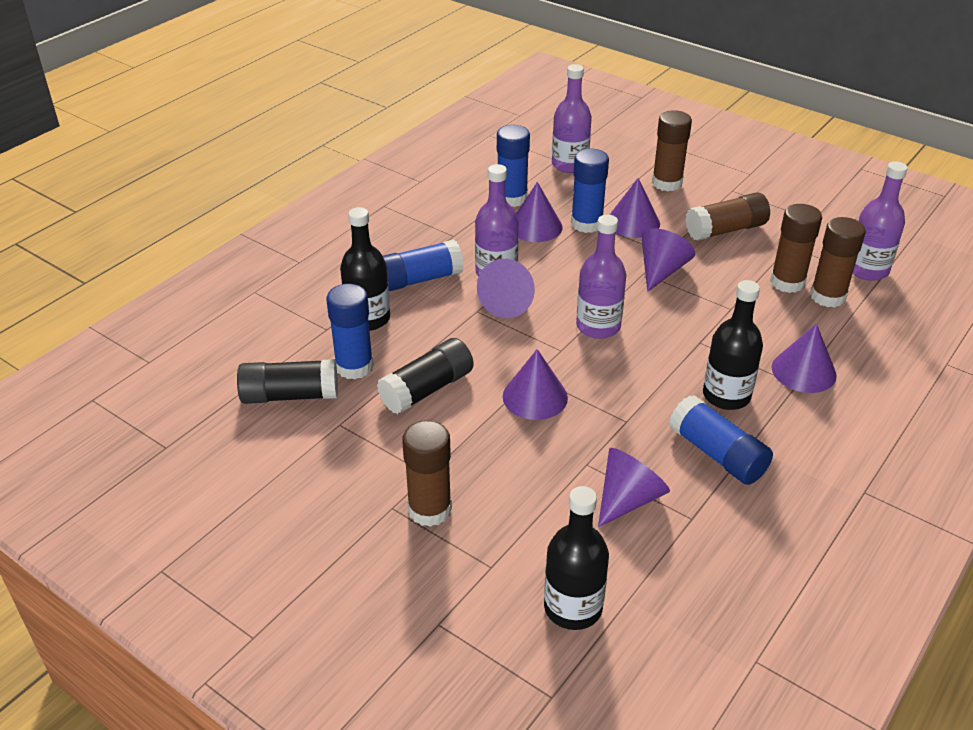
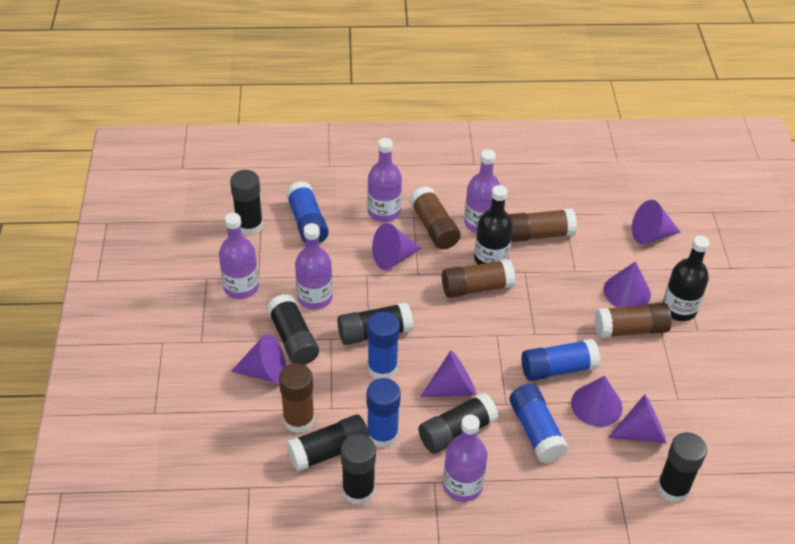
black bottle: [340,207,390,331] [544,486,609,630] [703,280,763,410] = 3 -> [474,185,513,265] [662,236,710,321] = 2
black glue stick: [237,359,338,404] [377,338,473,414] = 2 -> [230,170,263,236] [267,294,319,365] [287,414,370,472] [337,302,413,345] [341,434,376,505] [418,392,499,454] [657,432,707,503] = 7
purple bottle: [475,164,519,277] [552,64,592,173] [576,215,626,339] [853,161,908,281] = 4 -> [219,213,259,299] [295,223,333,310] [368,138,402,222] [443,415,488,502] [464,149,500,233] = 5

